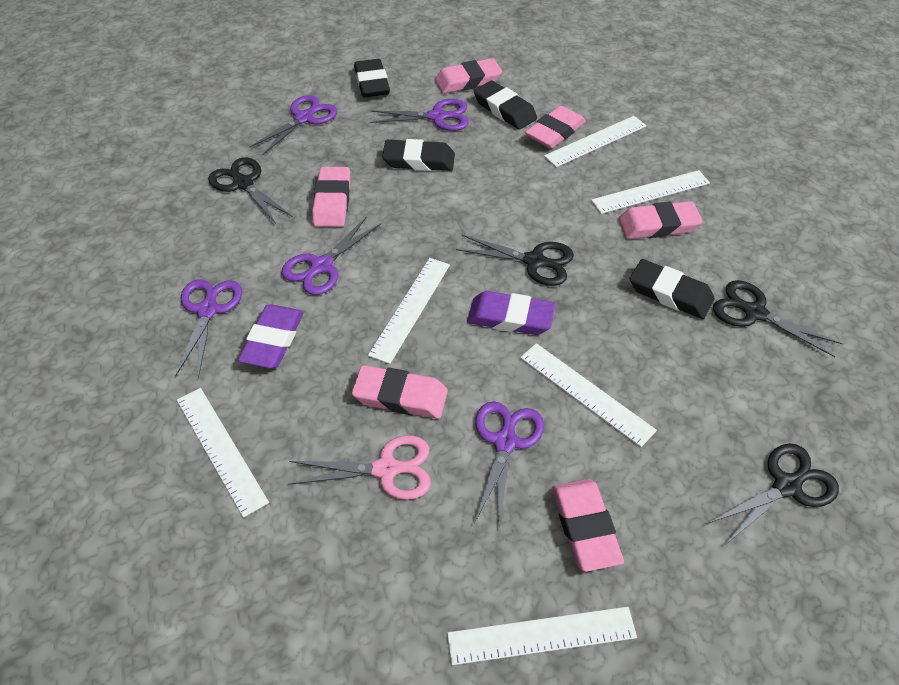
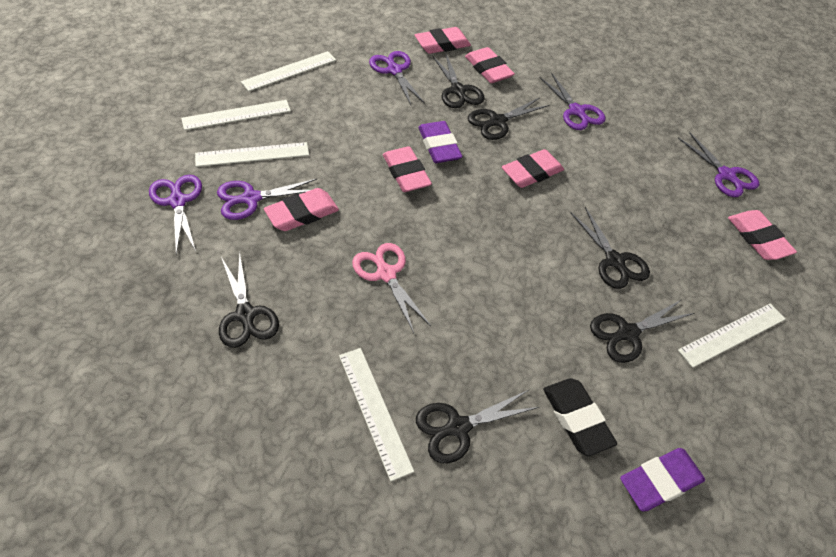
black eraser: [354,59,390,97] [382,139,455,171] [474,80,537,130] [630,259,714,319] = 4 -> [543,378,617,456] = 1
black scissors: [208,157,293,224] [456,235,574,286] [707,443,839,545] [713,280,842,357] = 4 -> [219,252,279,348] [416,390,539,463] [433,54,484,108] [468,98,549,140] [570,207,650,289] [590,300,694,363] = 6
white ruler: [177,388,269,518] [368,258,450,364] [447,607,637,665] [520,343,657,447] [544,116,647,167] [591,170,710,214] = 6 -> [181,100,291,130] [195,142,309,167] [241,51,336,91] [339,348,414,481] [678,303,785,368] = 5

